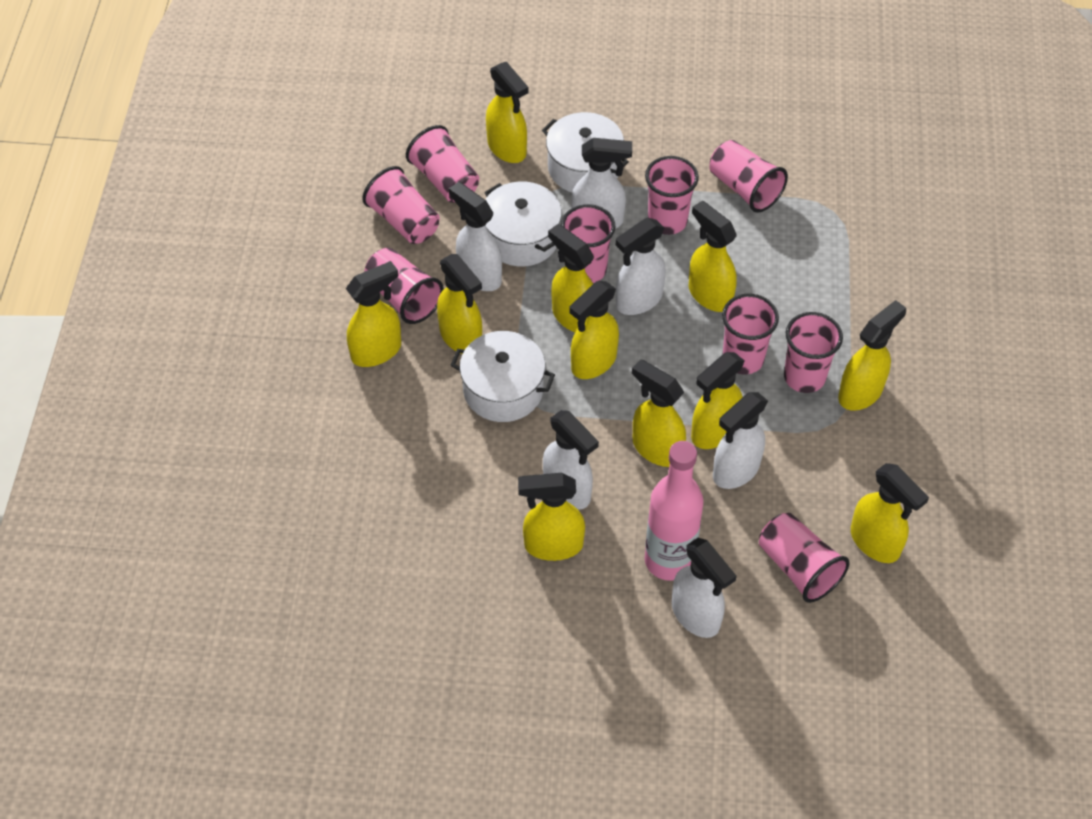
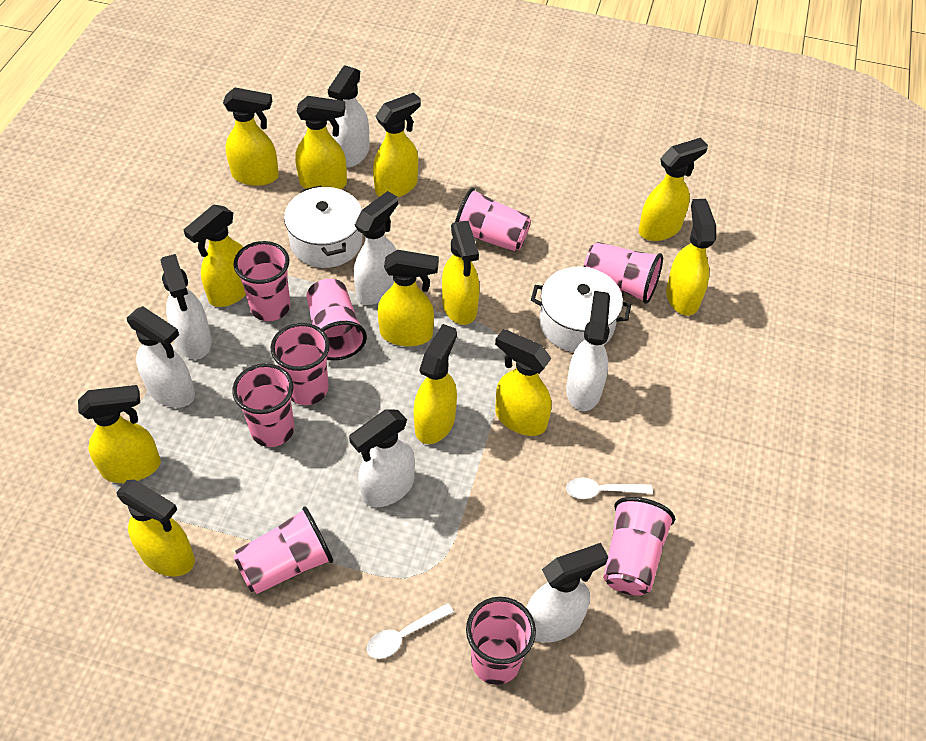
pink bottle: [645,441,704,581] = 1 -> none = 0
white pot: [451,331,555,422] [484,181,562,267] [542,112,629,192] = 3 -> [284,185,362,268] [531,267,631,352] = 2
white spoon: none = 0 -> [367,603,454,659] [566,477,653,499] = 2
white spray bottle: [449,182,502,291] [543,410,599,510] [571,138,632,229] [616,218,666,315] [672,538,737,638] [713,392,768,489] = 6 -> [127,306,195,408] [160,254,212,360] [328,65,369,168] [349,409,415,507] [354,191,398,305] [526,543,608,643] [566,291,610,411] = 7
yellow spray bottle: [346,261,401,367] [437,254,482,354] [486,62,528,163] [518,473,585,561] [548,224,594,332] [570,281,619,379] [632,360,686,467] [689,201,737,312] [691,352,745,449] [838,300,906,411] [851,463,929,563] = 11 -> [78,385,161,483] [117,479,195,577] [184,205,246,307] [223,87,279,186] [295,96,347,189] [373,92,421,197] [378,250,439,347] [414,324,457,444] [442,221,479,325] [495,329,551,436] [638,138,708,241] [666,199,716,316] = 12

